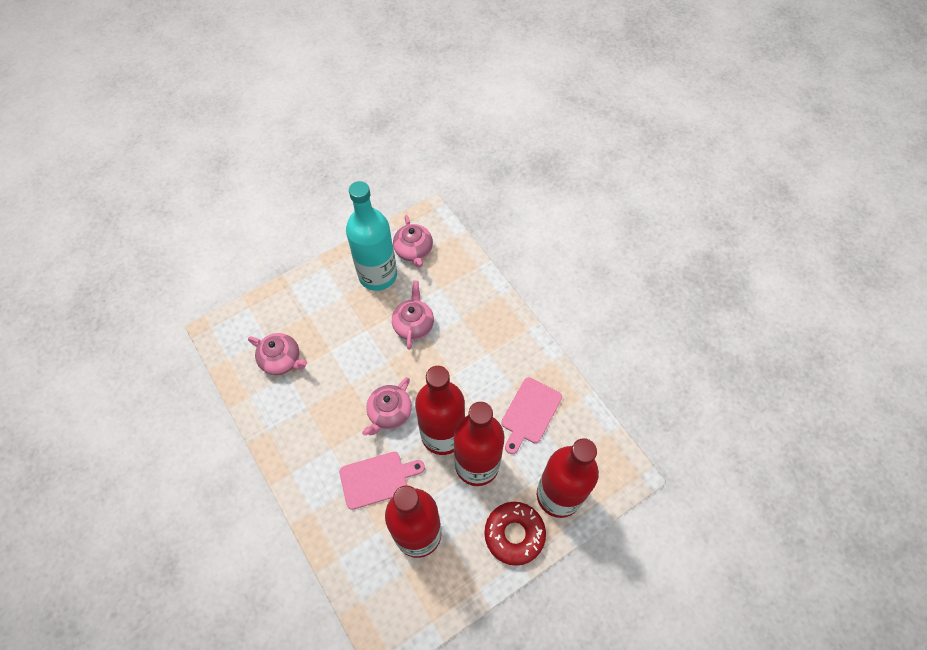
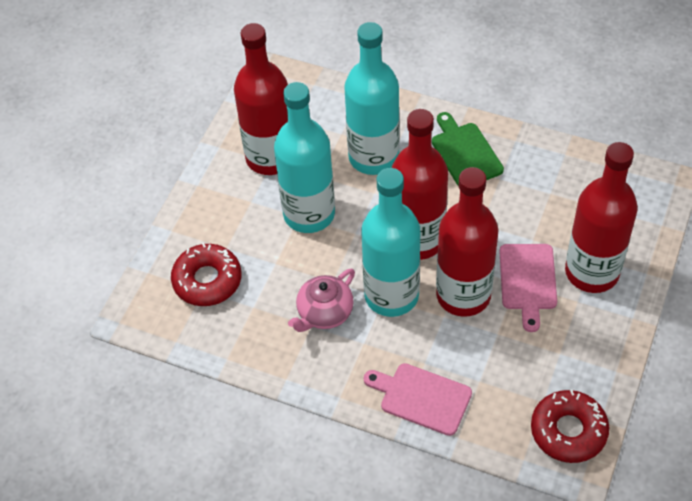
green cutting board: none = 0 -> [432,112,504,186] = 1
pink teapot: [248,333,307,375] [362,377,412,436] [392,281,434,350] [393,215,433,268] = 4 -> [288,269,355,332] = 1
red donut: [484,502,546,566] = 1 -> [171,242,242,306] [531,389,609,463] = 2
turquoise bottle: [346,181,397,291] = 1 -> [274,82,335,233] [344,22,400,175] [361,168,420,317] = 3

